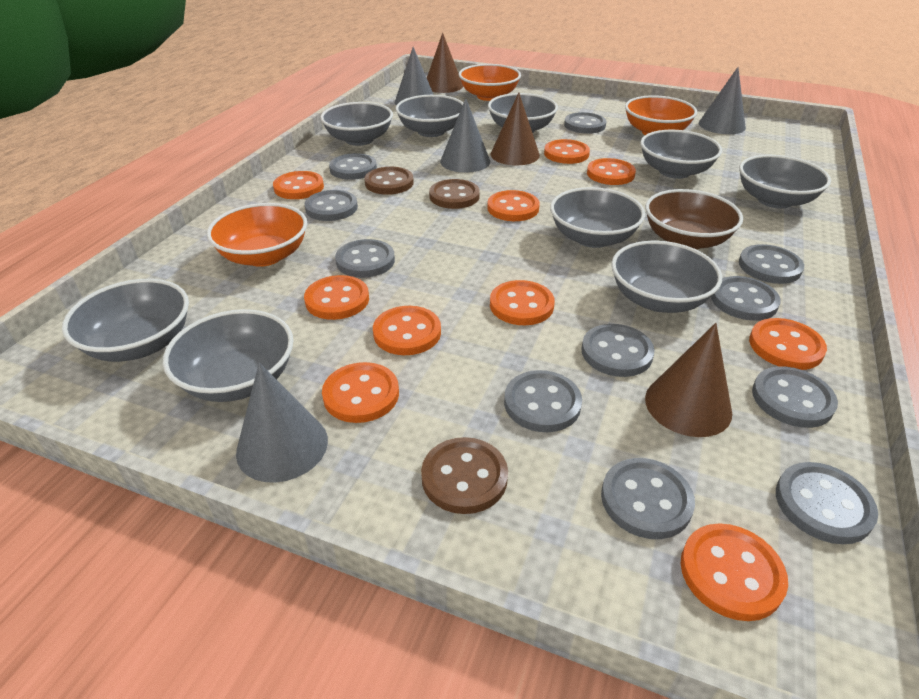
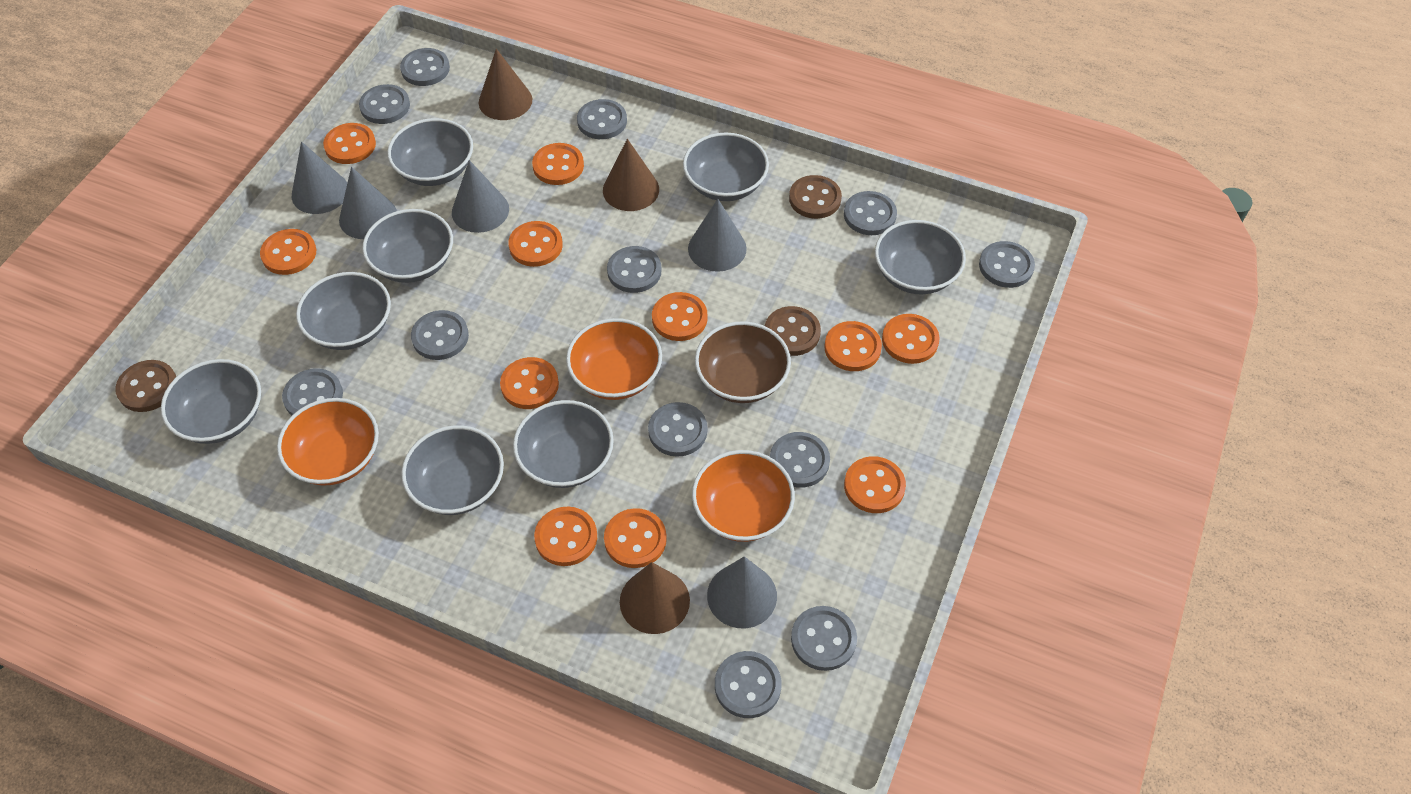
grey bowl: [62,279,189,362] [163,309,294,402] [320,102,393,146] [395,95,463,137] [488,93,558,133] [550,187,645,248] [611,240,722,313] [640,130,722,179] [739,155,831,209] = 9 -> [161,359,261,444] [296,272,391,350] [362,209,453,283] [387,118,473,186] [401,425,504,515] [513,400,614,488] [683,133,769,201] [875,220,966,294] = 8
grey button: [304,190,358,221] [329,153,377,180] [335,239,395,278] [504,370,582,432] [564,112,606,134] [581,324,655,377] [601,458,695,539] [711,276,781,321] [739,244,804,284] [752,366,838,428] [776,462,878,544] = 11 -> [282,368,343,415] [359,84,410,124] [400,48,450,86] [411,310,469,360] [577,99,627,139] [607,246,661,293] [648,402,707,457] [715,651,782,718] [770,432,830,488] [791,606,857,671] [844,191,897,235] [979,241,1035,288] = 12
grey cone: [236,363,328,483] [395,47,434,105] [440,98,490,173] [699,67,746,134] = 4 -> [292,142,347,214] [339,167,397,239] [452,160,509,233] [688,199,747,272] [707,556,777,628] = 5
orange button: [273,171,324,199] [304,275,369,320] [322,362,399,423] [373,306,441,355] [487,190,540,221] [490,280,555,325] [544,139,590,164] [587,158,636,185] [681,523,788,621] [749,318,827,370] = 10 -> [260,229,316,275] [323,123,376,164] [500,357,559,409] [508,221,563,267] [532,143,584,185] [534,507,597,566] [604,508,667,568] [652,292,708,341] [824,321,882,371] [844,456,906,513] [882,314,940,364] = 11

